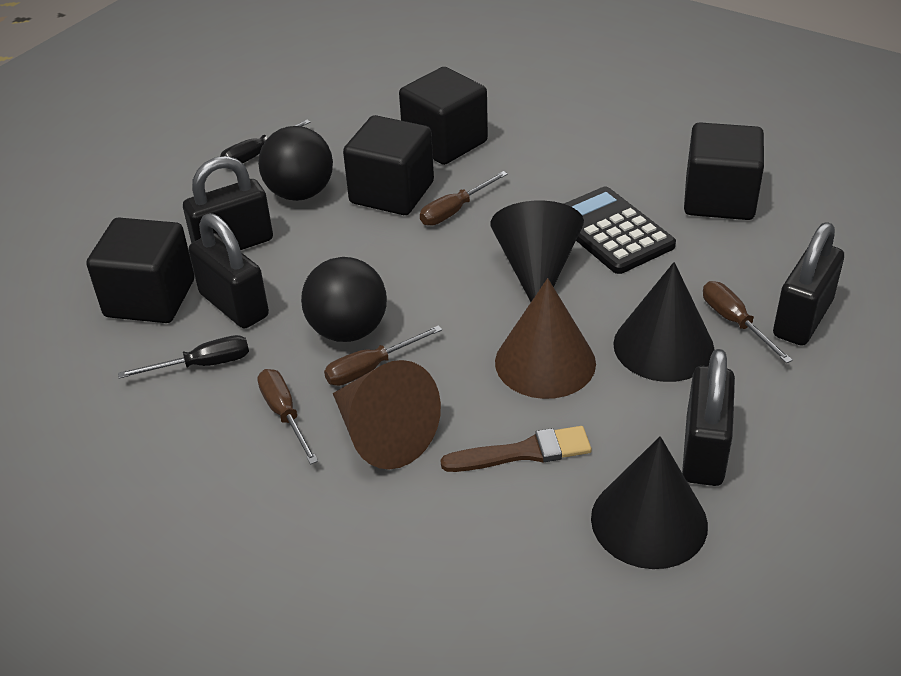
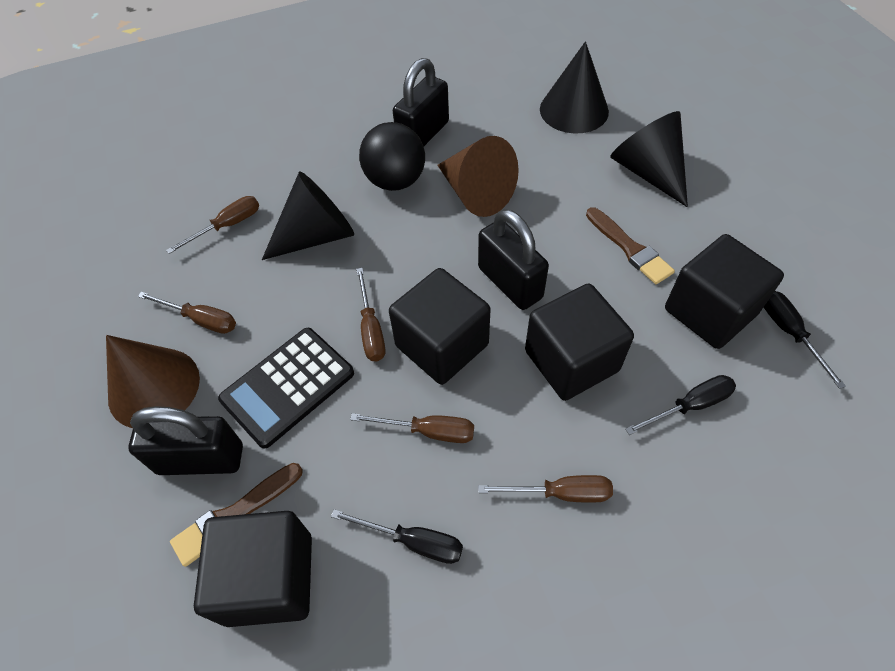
black ball: [258,126,333,201] [301,257,387,342] = 2 -> [359,122,425,191] = 1
black padlock: [183,156,273,250] [189,213,269,329] [682,349,735,486] [773,222,844,346] = 4 -> [129,406,243,475] [393,58,449,146] [478,209,549,310] = 3
black screwdriver: [118,335,249,379] [220,120,311,163] = 2 -> [331,509,463,564] [625,375,736,435] [764,291,846,389] = 3
brown brush: [440,426,592,472] = 1 -> [170,463,303,567] [586,207,675,284] = 2
brown screwdriver: [257,369,318,465] [324,325,442,386] [420,171,508,226] [703,281,793,363] = 4 -> [138,292,236,334] [166,196,259,254] [350,413,474,443] [356,268,386,361] [478,475,613,503] = 5

